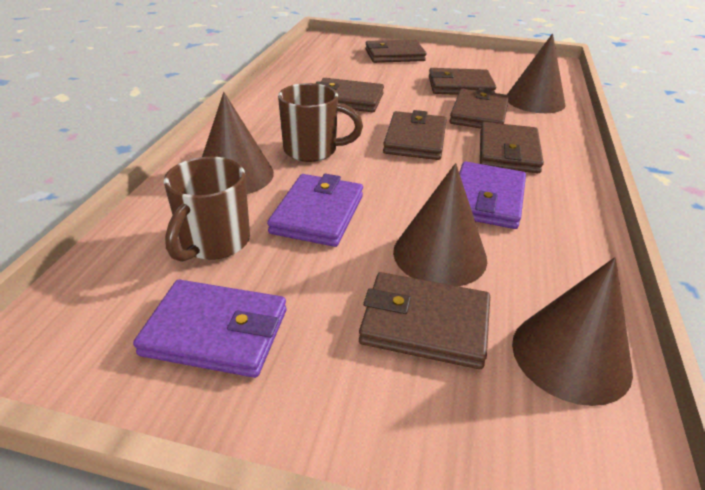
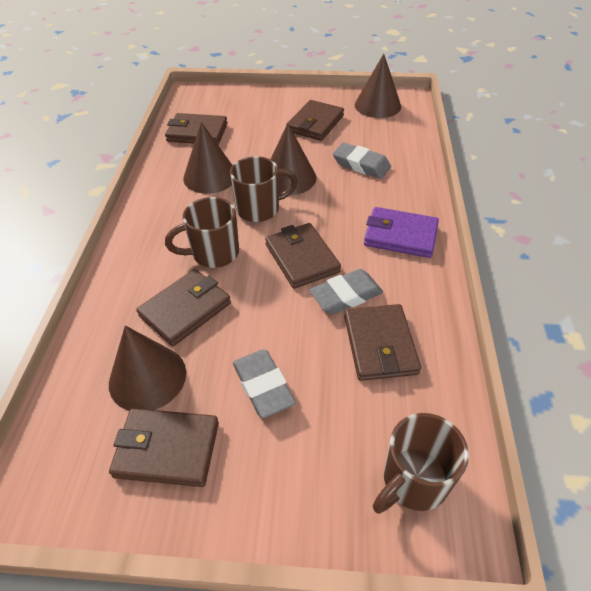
brown mug: [164,157,250,262] [278,83,363,162] = 2 -> [165,197,239,268] [230,156,298,222] [373,413,469,514] = 3
brown wallet: [315,78,384,112] [359,272,490,369] [365,40,426,63] [383,110,447,160] [429,68,496,95] [449,88,509,129] [480,122,544,173] = 7 -> [109,408,219,487] [136,269,231,346] [165,113,227,145] [265,223,341,289] [286,100,344,141] [344,304,421,381] = 6
grey eraser: none = 0 -> [233,350,296,418] [309,269,383,314] [333,143,391,179] = 3
purple wallet: [133,280,287,378] [267,174,363,247] [459,162,526,229] = 3 -> [364,207,439,258] = 1

